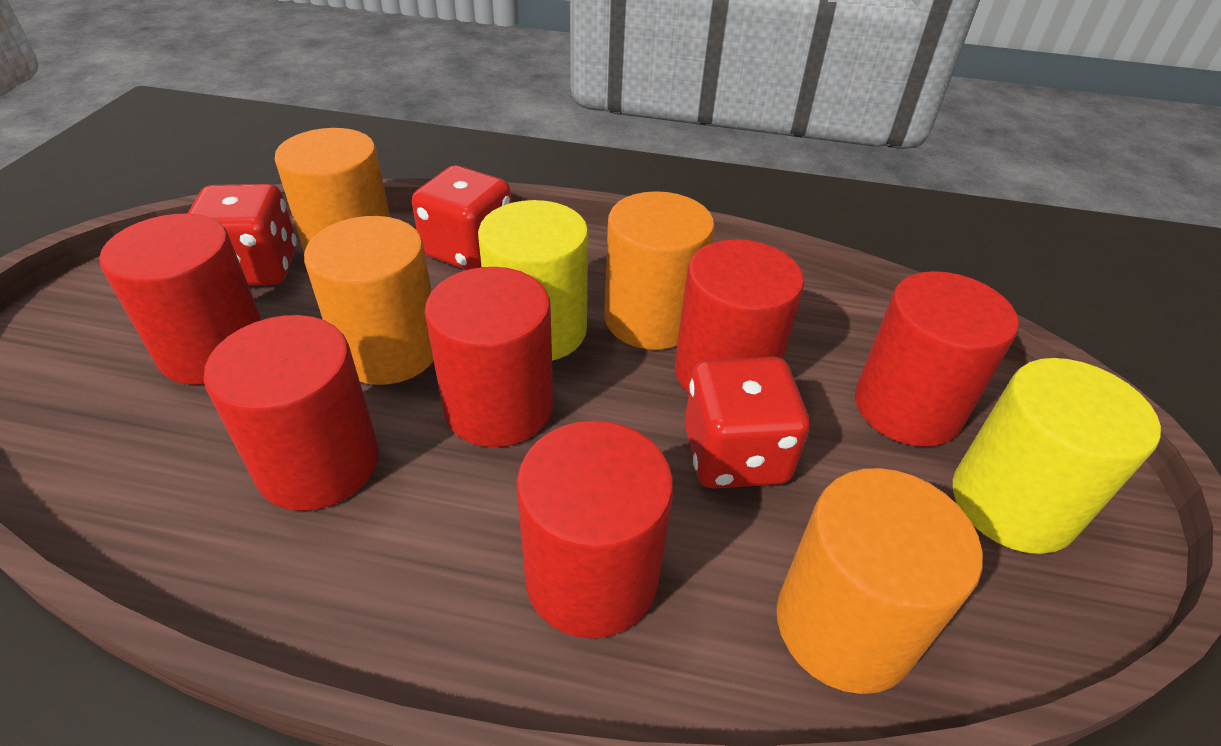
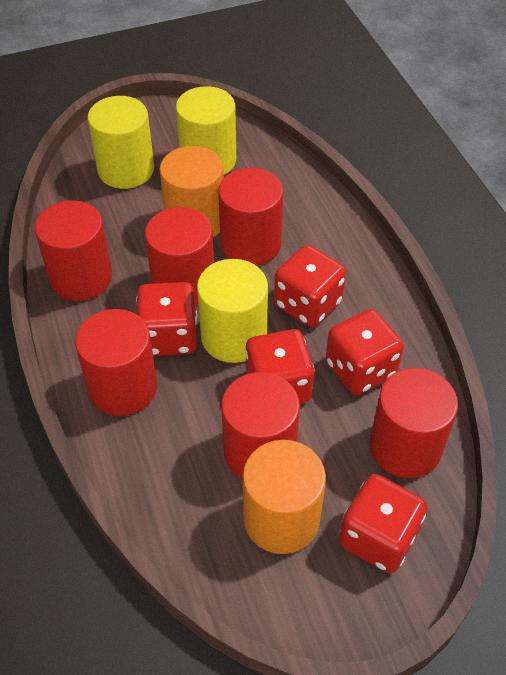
orange cylinder: [274,128,390,253] [304,216,434,385] [604,191,715,350] [777,468,983,694] = 4 -> [160,146,224,238] [243,440,326,554] = 2
red dice: [187,184,297,286] [412,166,512,270] [684,357,810,488] = 3 -> [136,282,197,356] [245,329,315,404] [274,245,346,327] [326,309,404,395] [339,474,427,573] = 5
yellow cylinder: [478,200,589,361] [953,358,1161,554] = 2 -> [87,96,154,189] [176,86,236,175] [197,259,268,363] = 3

